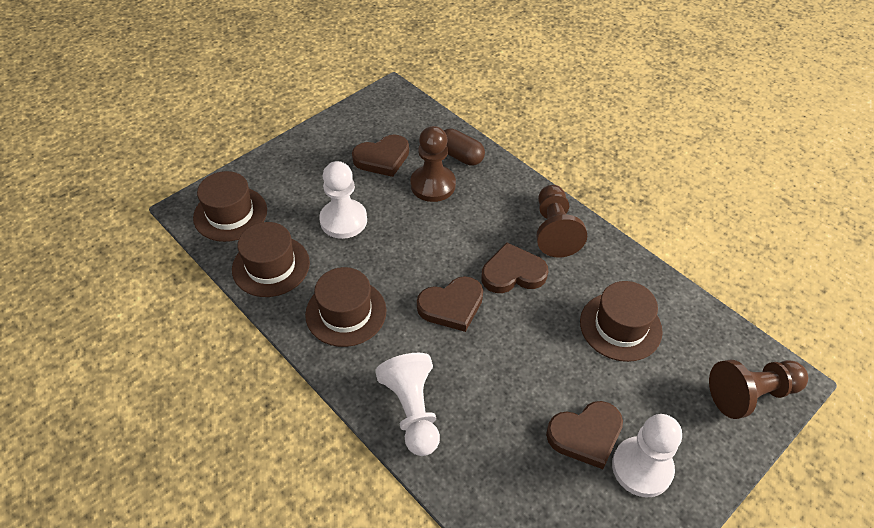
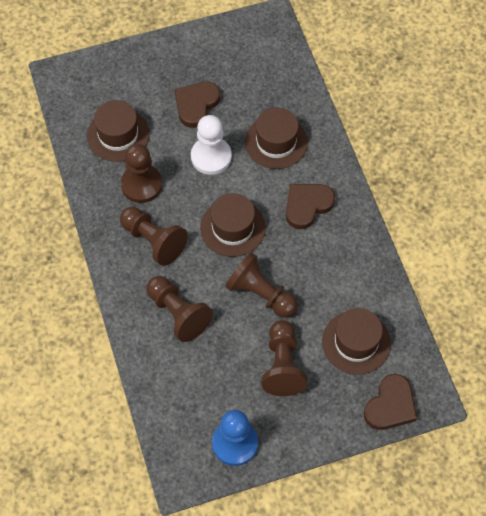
blue pawn: none = 0 -> [212,410,258,466] = 1
brown capsule: [444,128,485,166] = 1 -> none = 0
brown heart: [352,135,409,177] [417,276,483,332] [481,242,548,293] [546,401,623,469] = 4 -> [175,82,220,128] [286,184,335,229] [364,374,417,430] = 3
brown pawn: [410,126,456,202] [536,185,587,257] [709,359,808,419] = 3 -> [120,207,188,266] [121,143,162,203] [146,276,213,342] [225,252,298,318] [262,320,307,396] = 5
white pawn: [319,161,367,239] [375,353,440,456] [612,414,682,497] = 3 -> [191,115,232,175] = 1

